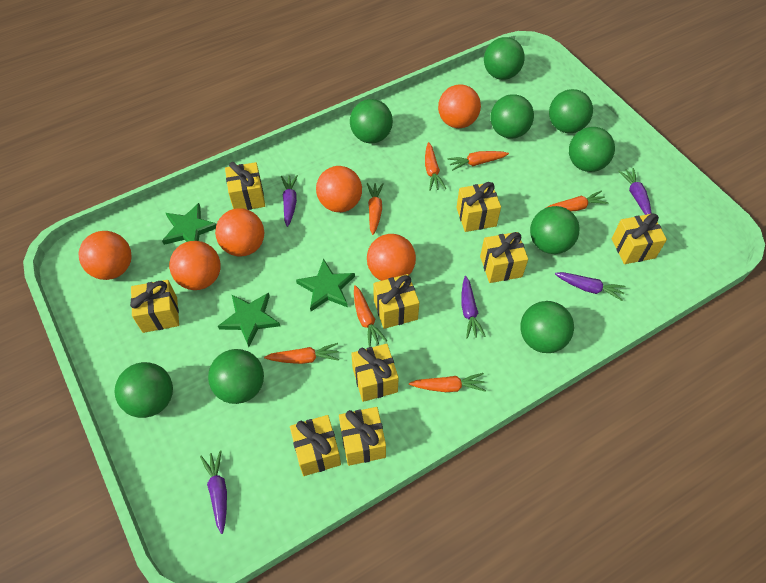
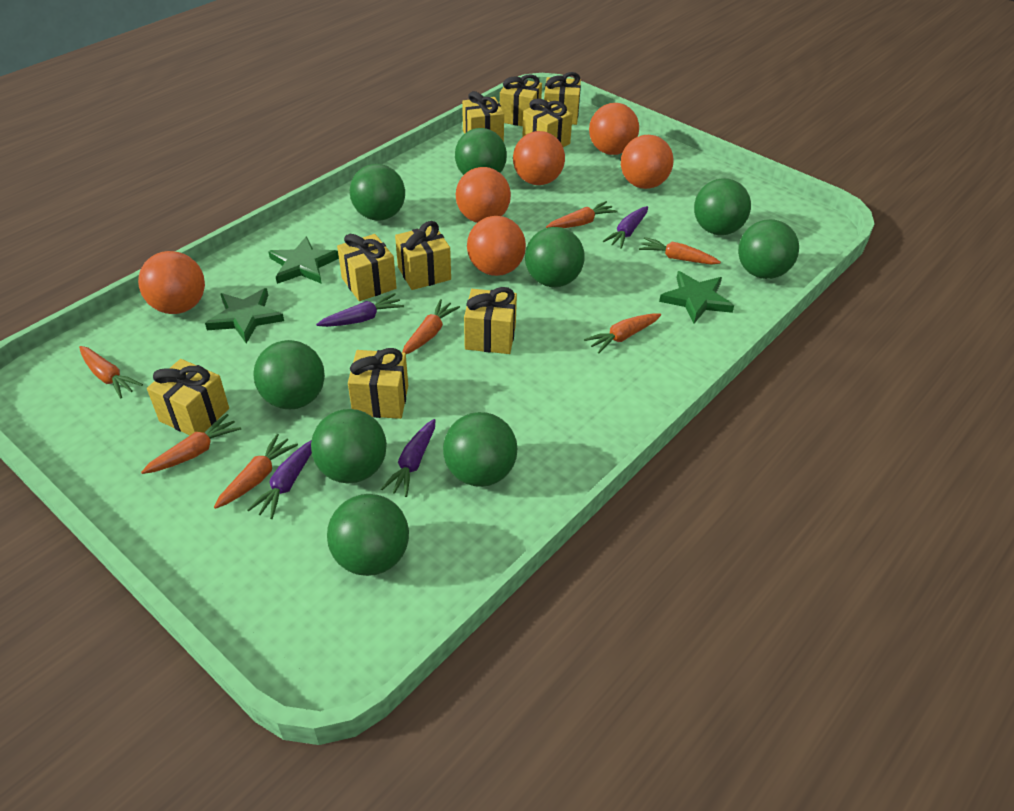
purple carrot: [200,450,227,534] [281,175,298,227] [461,276,485,339] [555,272,626,301] [618,168,651,215] = 5 -> [247,440,312,519] [316,293,404,327] [381,419,435,497] [603,206,648,249] = 4

